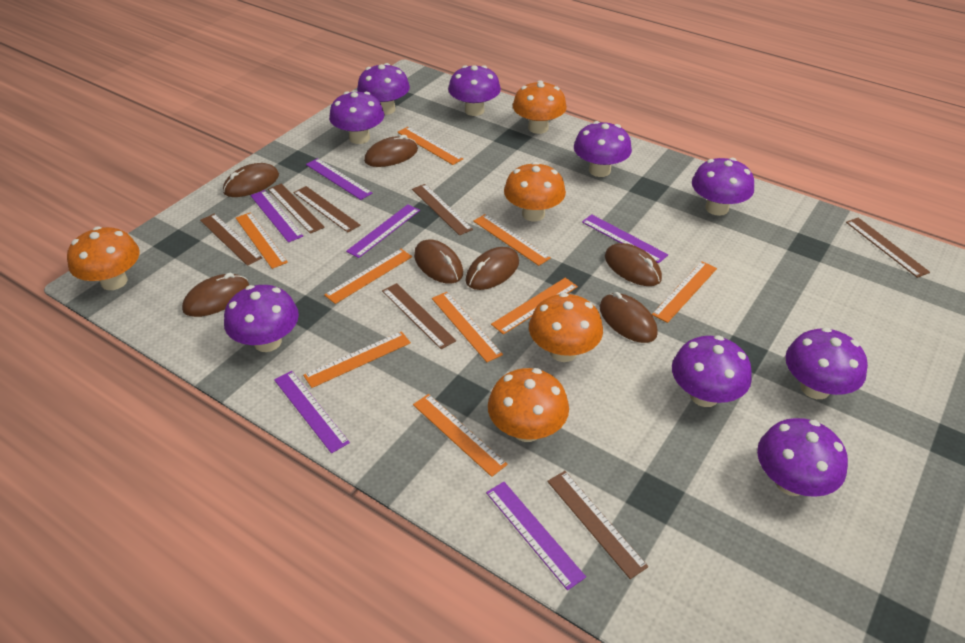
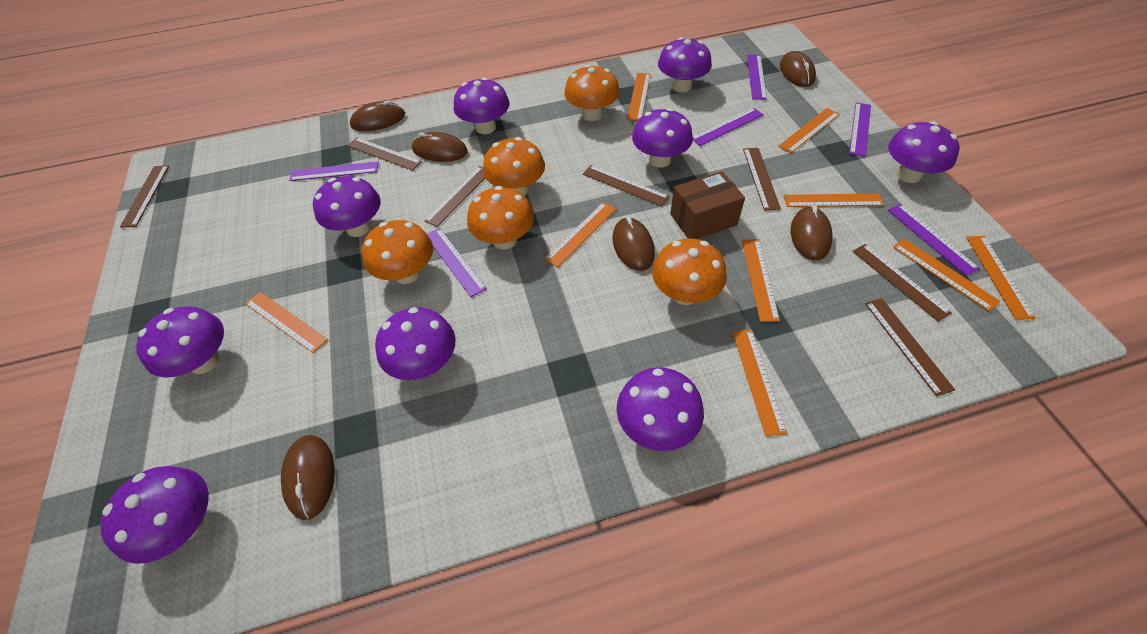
brown box: none = 0 -> [670,171,745,239] = 1
brown mouse: [182,273,249,317] [223,163,279,197] [364,135,418,167] [414,240,463,284] [465,247,519,290] [599,292,658,343] [605,243,662,286] = 7 -> [281,435,335,520] [350,101,405,131] [412,132,468,162] [612,217,655,271] [780,51,816,87] [791,206,833,261] = 6

